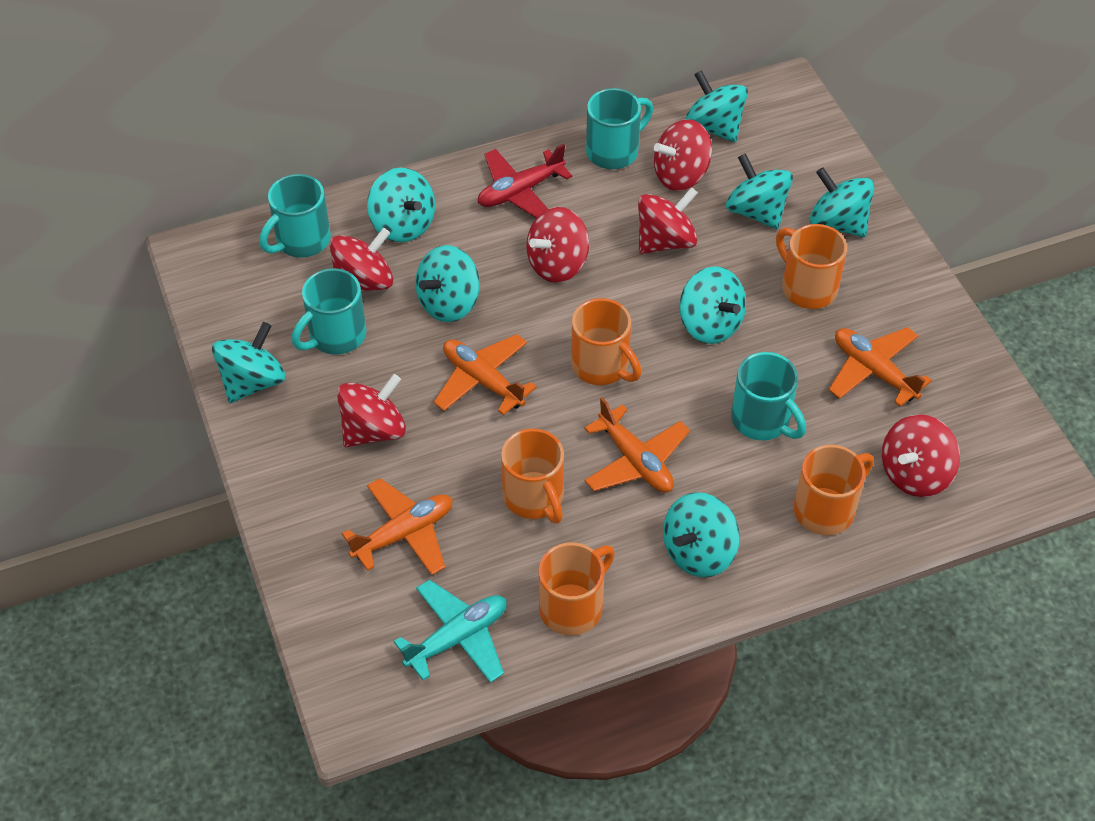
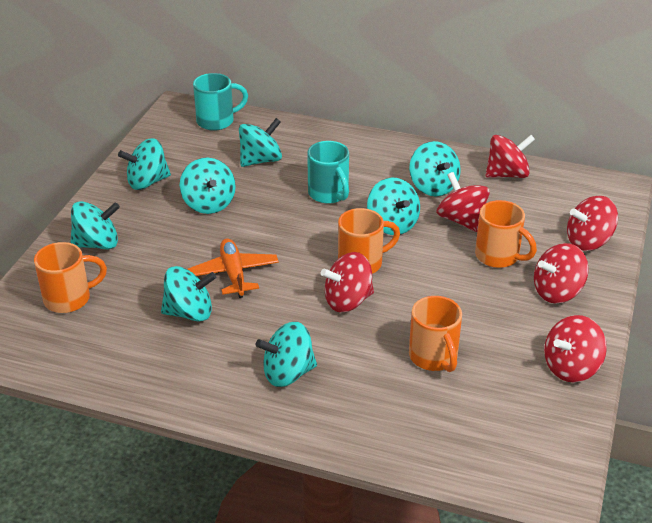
orange mug: [501,428,564,524] [539,542,615,636] [571,298,642,385] [776,224,847,309] [793,444,874,535] = 5 -> [34,242,107,313] [338,208,400,274] [409,296,462,372] [475,200,537,268] = 4
orange plane: [342,478,453,575] [434,334,537,415] [584,397,690,493] [829,327,932,407] = 4 -> [187,238,279,298] = 1
red plane: [478,144,572,218] = 1 -> none = 0
turquoise mug: [259,174,331,258] [292,268,366,355] [586,88,653,169] [731,352,806,441] = 4 -> [193,73,248,131] [307,141,349,204] = 2
turquoise plane: [394,579,507,683] = 1 -> none = 0

